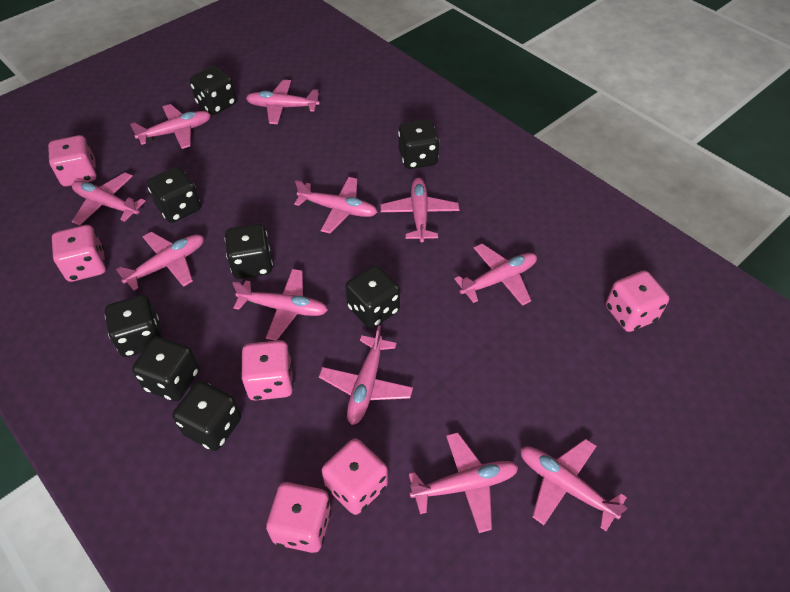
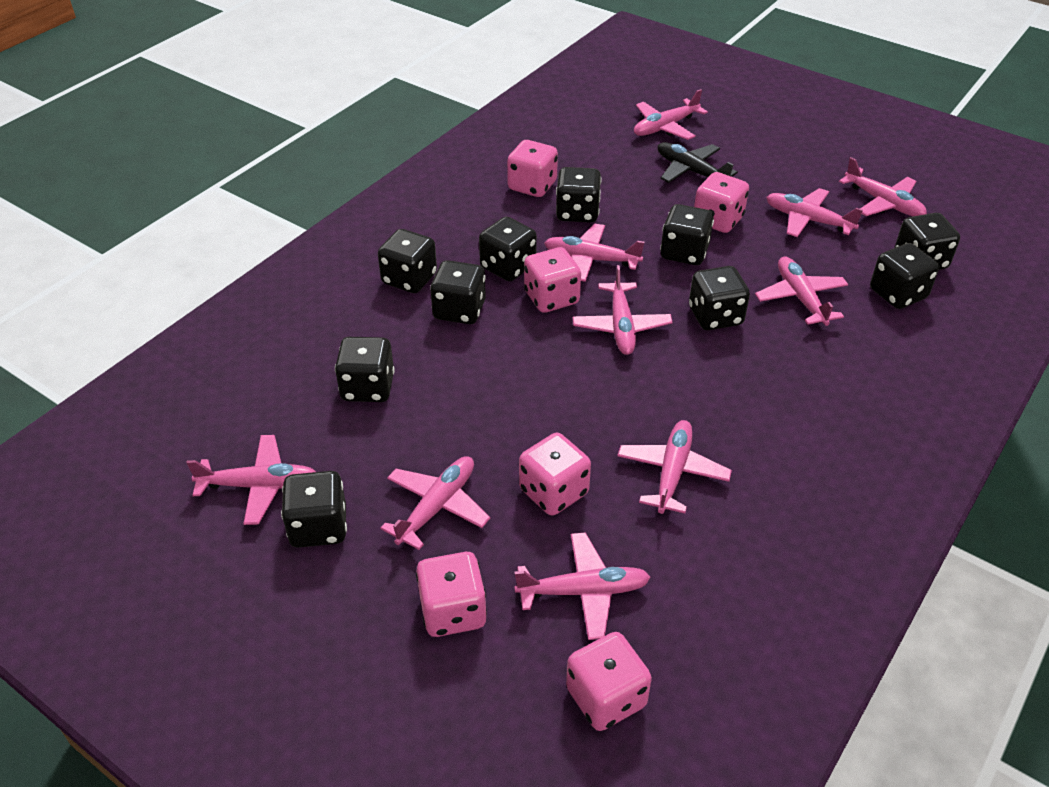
black dice: [105,295,163,357] [132,337,199,401] [147,167,201,223] [172,381,241,451] [190,66,236,115] [225,224,273,279] [345,265,400,328] [398,120,440,169] = 8 -> [281,471,347,548] [335,337,395,402] [378,229,437,293] [430,260,486,324] [479,217,537,281] [556,167,602,223] [660,204,714,265] [689,266,750,330] [870,243,939,309] [895,213,960,270] = 10
black plane: none = 0 -> [658,142,738,183] = 1
pink plane: [72,172,146,226] [116,232,204,291] [130,104,211,149] [232,269,328,341] [246,80,320,124] [294,177,377,234] [319,325,413,425] [381,178,459,242] [409,432,518,533] [454,244,537,306] [520,439,627,531] = 11 -> [186,435,316,525] [380,456,490,550] [514,532,650,640] [544,224,644,282] [573,265,672,355] [617,420,732,514] [634,89,708,140] [755,257,848,326] [766,188,863,237] [839,157,927,216] = 10

